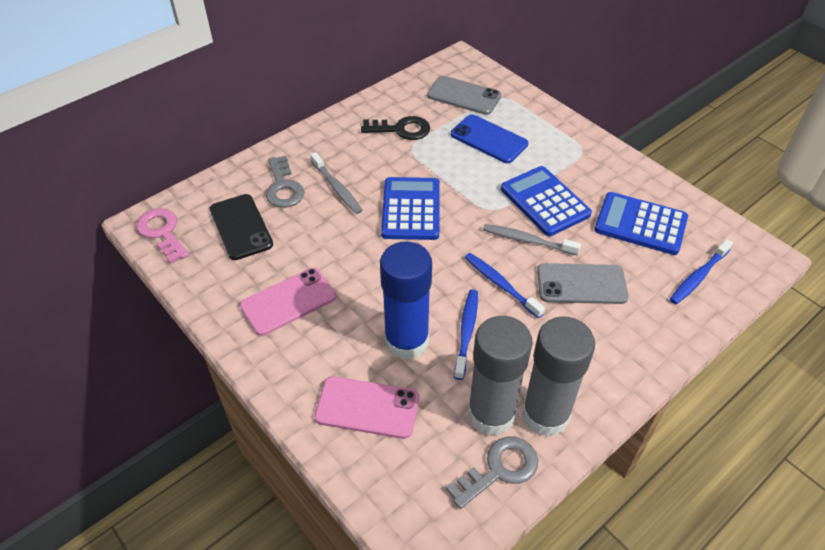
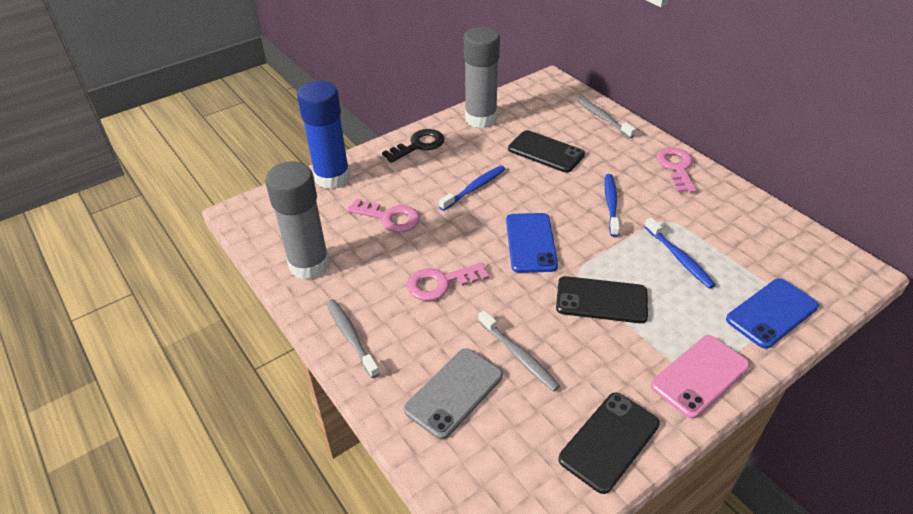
black phone: [210,194,273,260] = 1 -> [508,130,585,173] [556,276,648,323] [558,393,660,494] = 3
blue calculator: [381,177,440,240] [501,166,592,236] [594,192,688,255] = 3 -> none = 0
blue phone: [451,114,528,163] = 1 -> [506,213,558,273] [726,278,819,349] = 2
grey key: [266,156,304,208] [446,436,538,509] = 2 -> none = 0
grey phone: [427,76,501,115] [537,263,629,304] = 2 -> [404,348,503,440] = 1
grey toothbrush: [310,152,362,214] [483,224,581,255] = 2 -> [326,299,380,378] [478,310,560,392] [577,98,636,138] = 3
pink key: [136,208,189,264] = 1 -> [347,198,420,233] [407,262,489,301] [656,148,697,193] = 3
pink phone: [240,268,336,336] [314,376,419,439] = 2 -> [651,335,750,419] = 1

